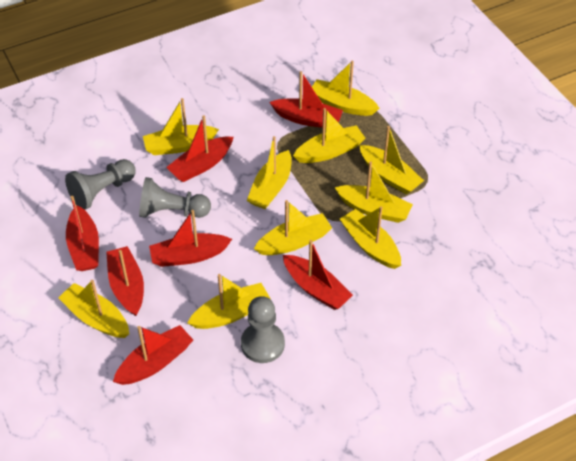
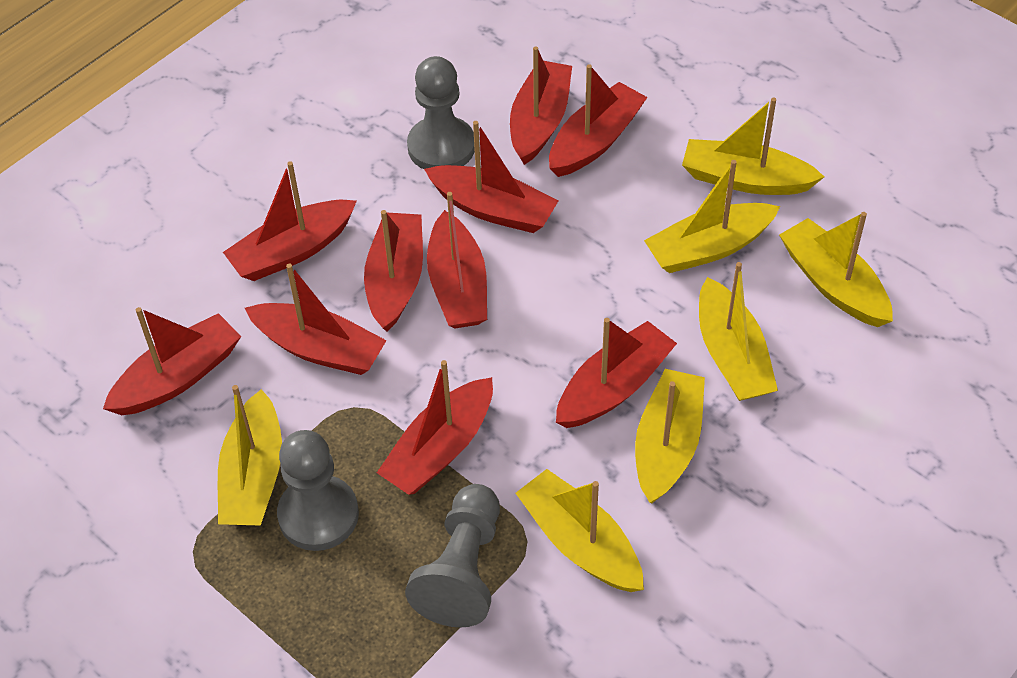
red boat: [66,196,99,271] [106,246,144,316] [113,325,193,385] [149,210,232,267] [166,115,234,182] [269,71,343,128] [283,240,353,310] = 7 -> [103,307,241,415] [223,161,357,281] [245,264,387,375] [364,210,423,332] [377,360,493,495] [424,121,558,233] [427,192,487,328] [510,46,572,165] [549,64,648,177] [556,318,677,428] = 10
yellow boat: [58,280,129,338] [143,98,219,155] [188,274,271,329] [246,136,292,209] [254,200,332,255] [293,108,366,163] [312,61,379,116] [335,161,413,223] [340,206,401,269] [359,126,424,194] = 10 -> [218,385,282,526] [515,469,644,592] [635,369,705,504] [644,160,780,273] [682,97,824,195] [699,262,778,401] [779,212,893,327] = 7

